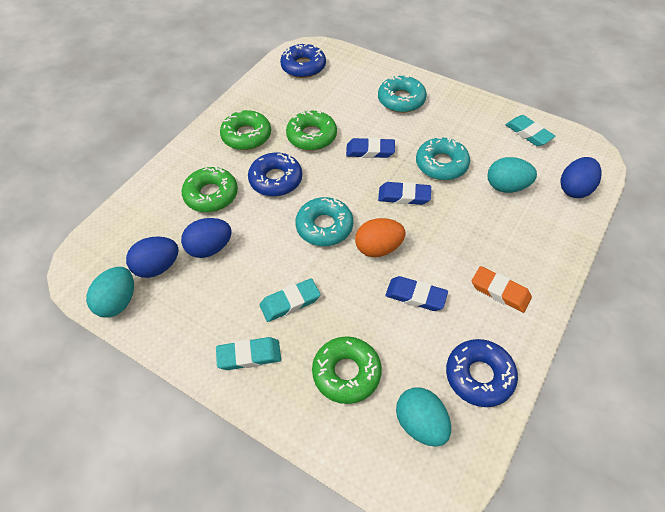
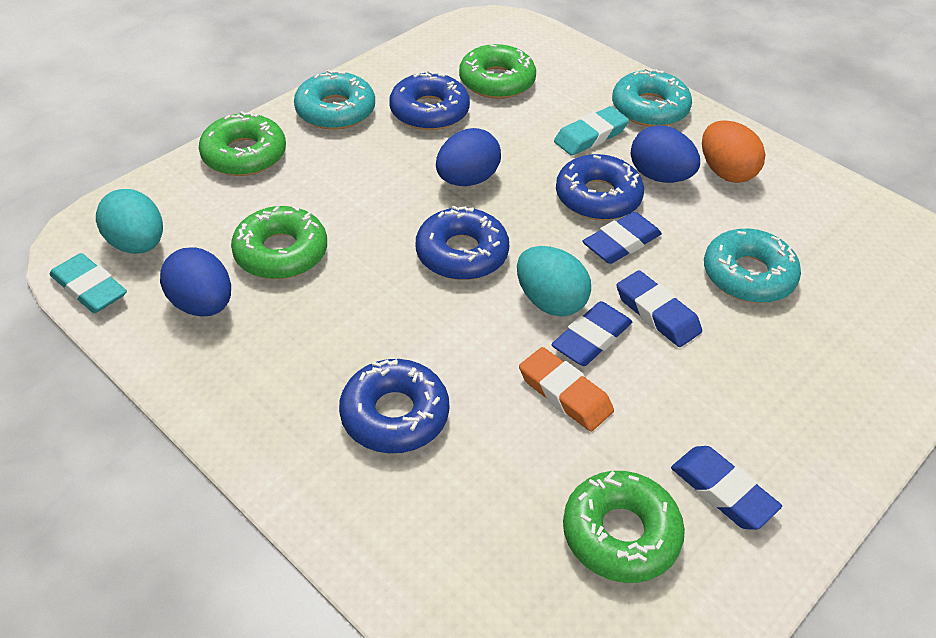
blue donut: [248,153,302,196] [280,44,326,78] [446,339,518,407] = 3 -> [339,359,449,453] [389,70,470,130] [416,205,509,280] [556,154,644,220] = 4
blue eraser: [346,138,395,158] [378,182,431,205] [385,276,448,311] = 3 -> [551,301,632,366] [582,212,662,264] [616,270,702,347] [671,446,782,530] = 4
turquoise egg: [86,267,134,318] [396,387,451,447] [488,157,537,193] = 3 -> [96,189,163,254] [517,246,591,316] = 2
turquoise eraser: [216,337,281,370] [260,278,320,322] [506,115,555,146] = 3 -> [49,253,127,313] [554,106,629,156] = 2

